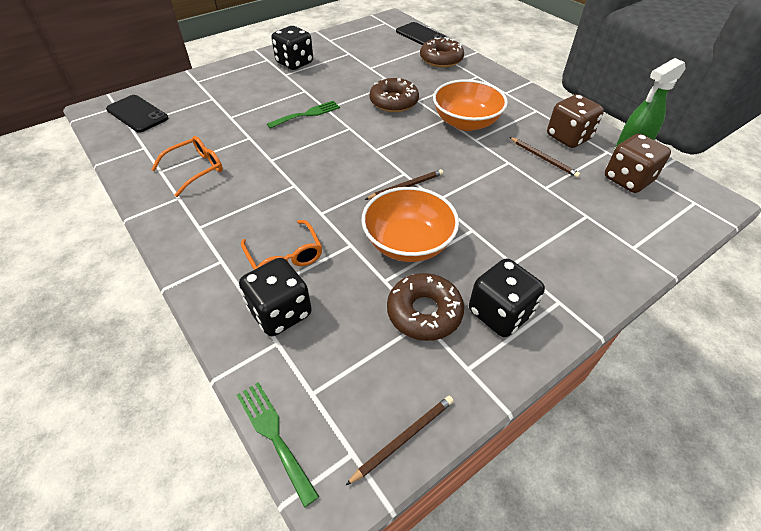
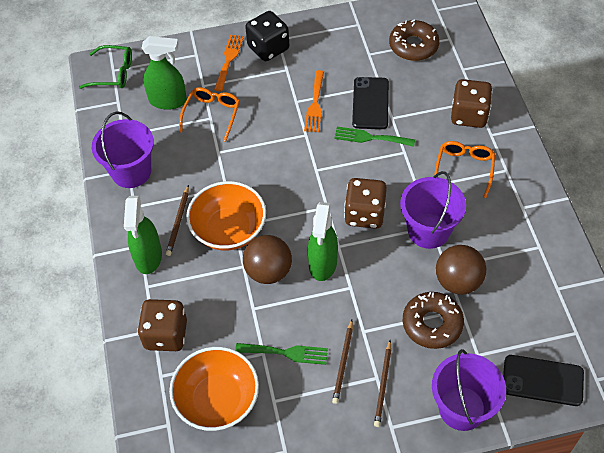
black dice: [239,258,312,336] [272,26,313,70] [469,258,545,337] = 3 -> [245,11,289,61] = 1
brown ball: none = 0 -> [243,235,292,284] [436,245,486,295] = 2
brown dice: [547,94,604,148] [605,134,671,193] = 2 -> [137,299,187,351] [344,178,387,229] [451,79,493,128] = 3
brown donut: [369,78,419,112] [387,273,464,341] [420,37,464,67] = 3 -> [389,20,440,61] [403,292,464,349] = 2
green glasses: none = 0 -> [79,45,132,89] = 1
green spray bottle: [614,58,686,150] = 1 -> [124,196,162,274] [142,36,187,110] [308,202,338,281] = 3
orange fork: none = 0 -> [214,35,244,91] [304,70,324,132] = 2
purple bucket: none = 0 -> [92,112,154,188] [400,171,466,249] [432,349,506,431] = 3

